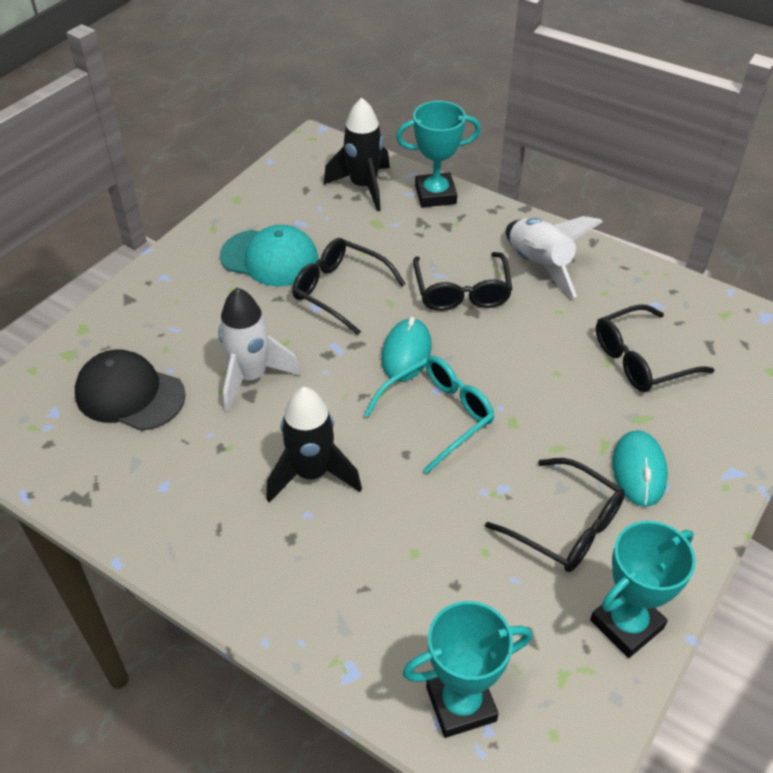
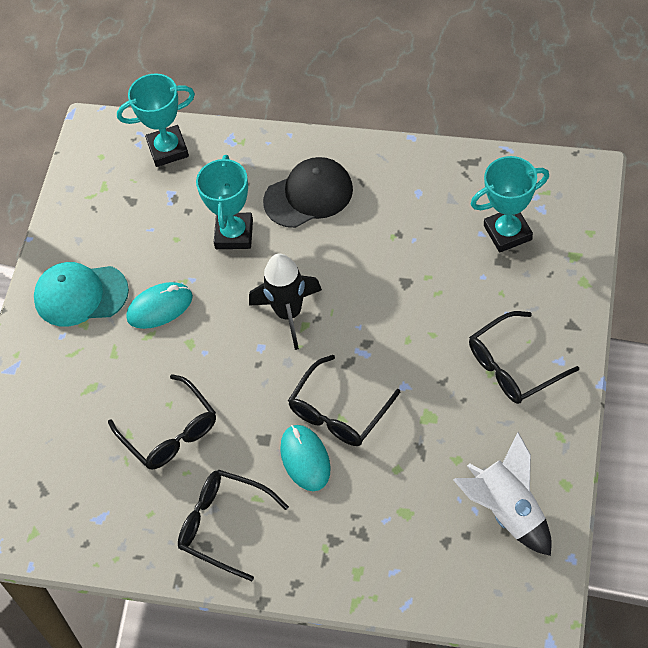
black rocket: [266,387,362,503] [324,98,390,211] = 2 -> [249,254,322,350] = 1
turquoise glasses: [364,356,495,474] = 1 -> none = 0
white rocket: [218,288,300,413] [506,216,603,298] = 2 -> [453,432,552,556] = 1

